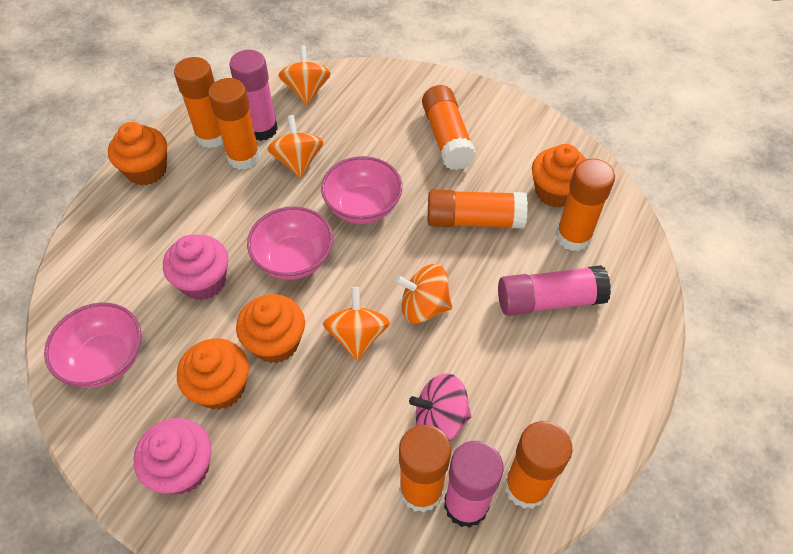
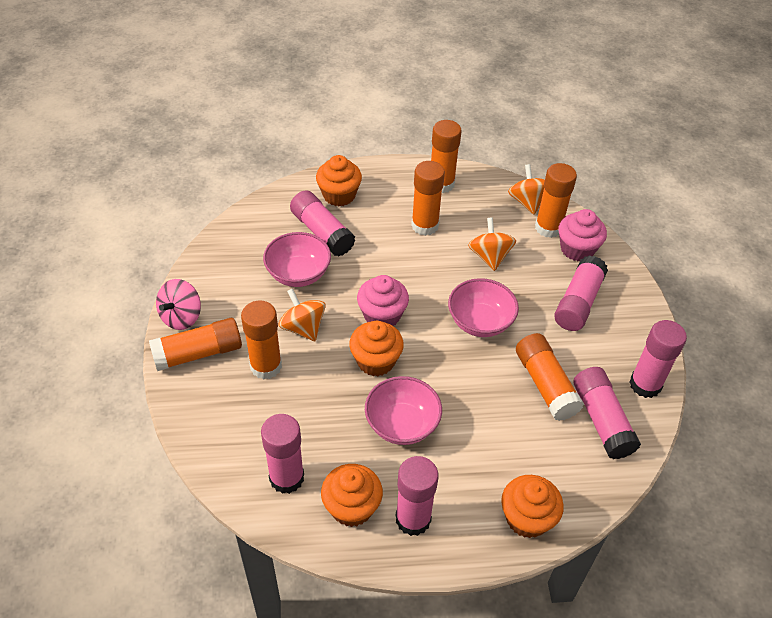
orange glue stick: [174,57,223,148] [208,78,260,170] [399,425,451,513] [422,85,476,170] [428,190,528,228] [504,421,572,509] [556,159,615,251] = 7 -> [149,318,242,371] [241,301,282,379] [411,161,445,236] [431,120,462,193] [516,333,584,421] [535,163,577,238] = 6
orange spinning top: [267,115,323,178] [278,45,331,105] [323,287,390,361] [395,264,452,324] = 4 -> [279,288,326,341] [468,217,516,271] [508,164,545,214] = 3
pink glue stick: [229,50,278,141] [444,441,504,528] [498,265,611,316] = 3 -> [261,414,304,494] [290,190,355,257] [396,456,438,536] [554,255,608,331] [573,367,641,459] [630,320,687,398] = 6

